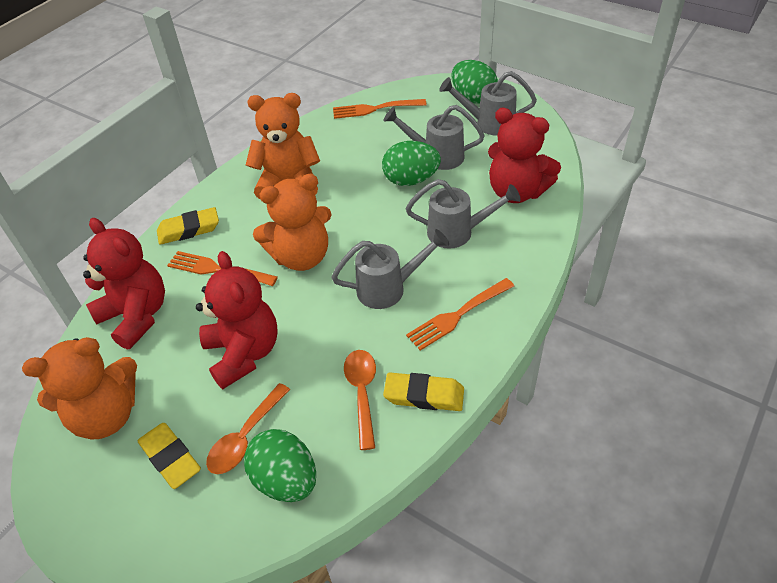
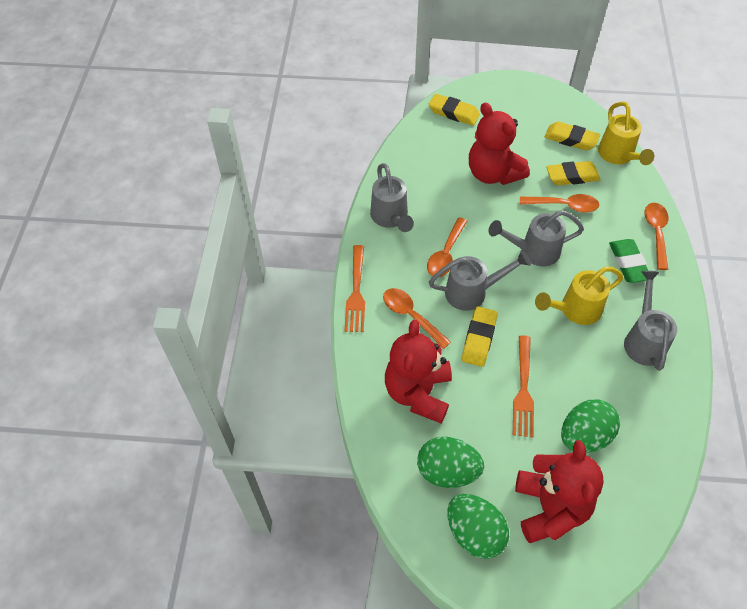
green eraser: none = 0 -> [609,239,648,283] = 1
orange fork: [167,251,278,286] [333,99,427,119] [406,278,514,351] = 3 -> [345,245,365,332] [513,336,534,437] = 2
orange spoon: [206,383,290,474] [344,350,376,450] = 2 -> [383,288,451,349] [427,217,467,277] [520,194,599,212] [644,203,669,270] = 4
orange teddy bear: [22,337,137,440] [246,93,320,200] [253,174,332,271] = 3 -> none = 0
yellow eraser: [138,423,201,489] [157,207,219,245] [383,373,464,411] = 3 -> [428,94,480,126] [462,306,498,367] [544,122,600,150] [546,161,601,185] = 4
yellow watering can: none = 0 -> [535,267,623,325] [598,101,654,165] = 2

